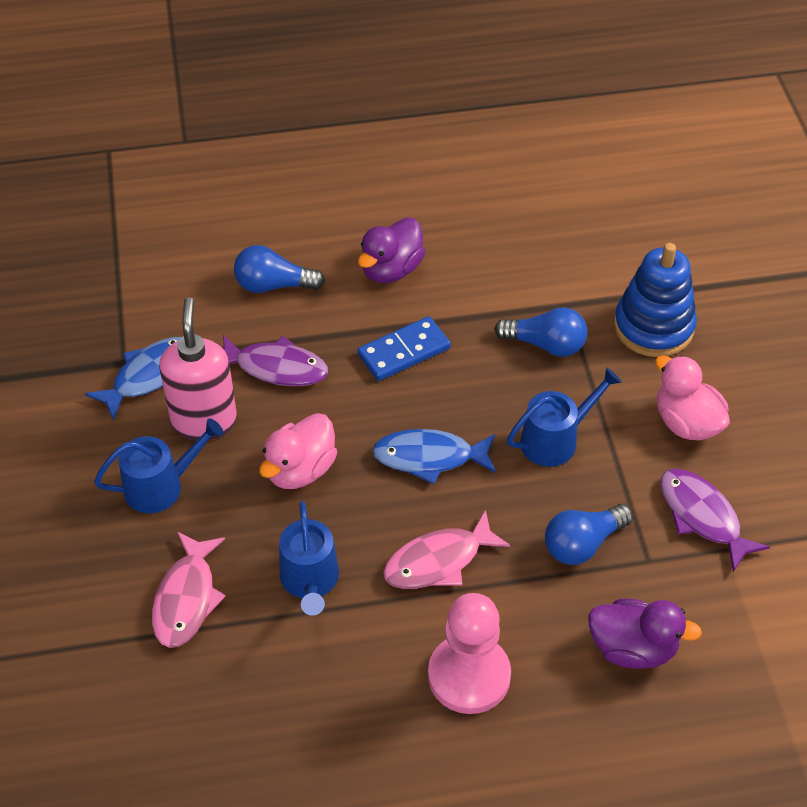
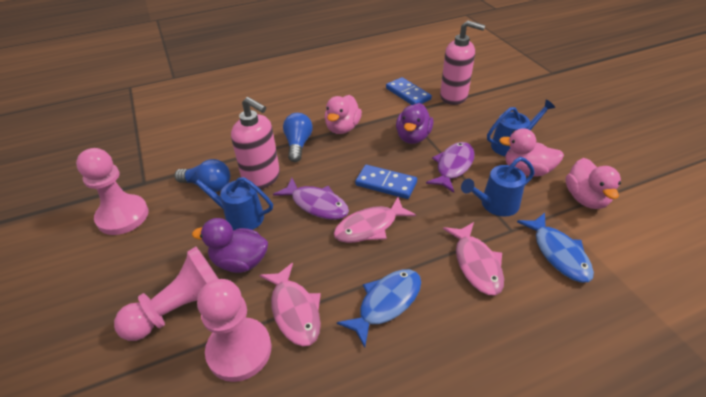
blue domino: [357,316,451,381] = 1 -> [355,165,417,199] [386,77,432,105] = 2
blue light bulb: [234,245,325,293] [494,307,588,357] [545,504,633,565] = 3 -> [175,159,230,192] [283,113,313,162] = 2
blue stacking toy: [614,243,697,357] = 1 -> none = 0
pink duck: [259,413,337,489] [655,355,730,441] = 2 -> [325,95,362,134] [499,128,564,177] [566,158,621,209] = 3
pink fish: [152,532,226,648] [383,510,511,589] = 2 -> [259,263,321,346] [334,197,416,243] [443,222,504,296] = 3
pink pawn: [428,593,511,714] = 1 -> [76,148,148,235] [114,246,218,341] [197,279,272,382] = 3
pink soap dispenser: [159,297,237,441] = 1 -> [231,97,280,189] [440,21,485,105] = 2

